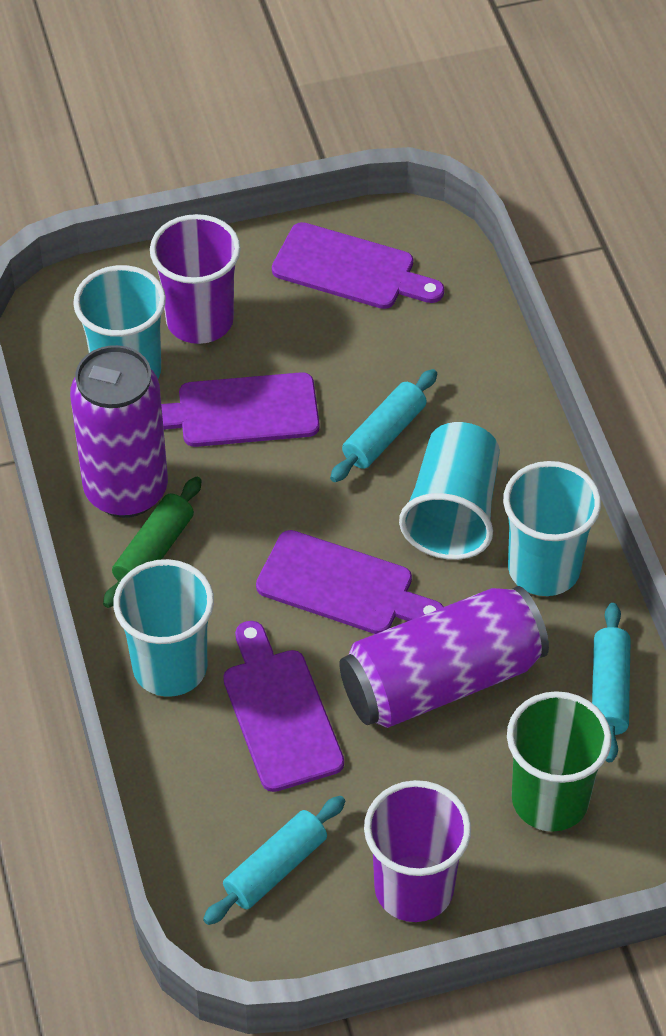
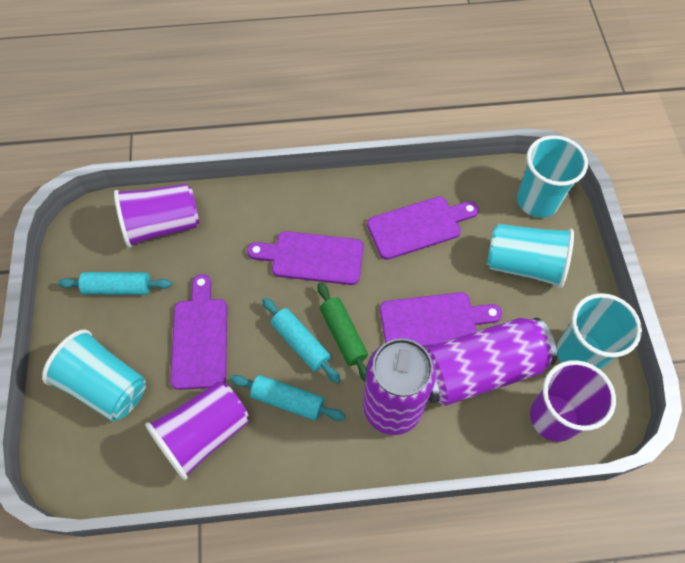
green cup: [507,691,612,832] = 1 -> none = 0
purple cup: [150,214,241,344] [364,780,471,922] = 2 -> [114,184,199,248] [145,382,249,480] [530,360,616,442] = 3

